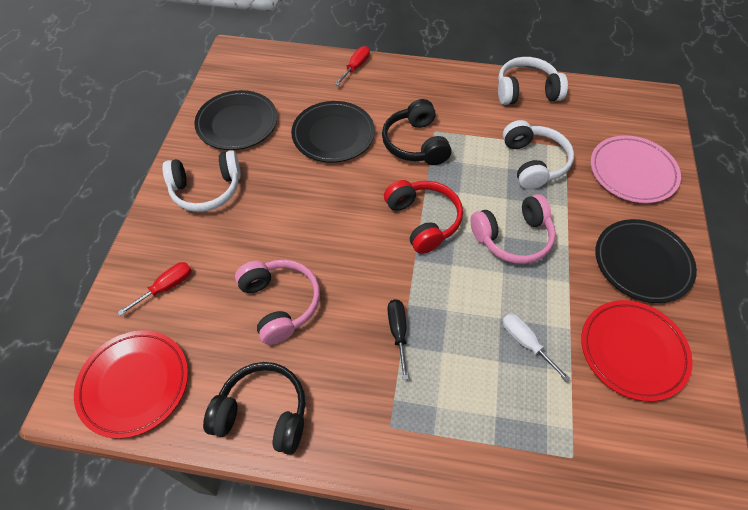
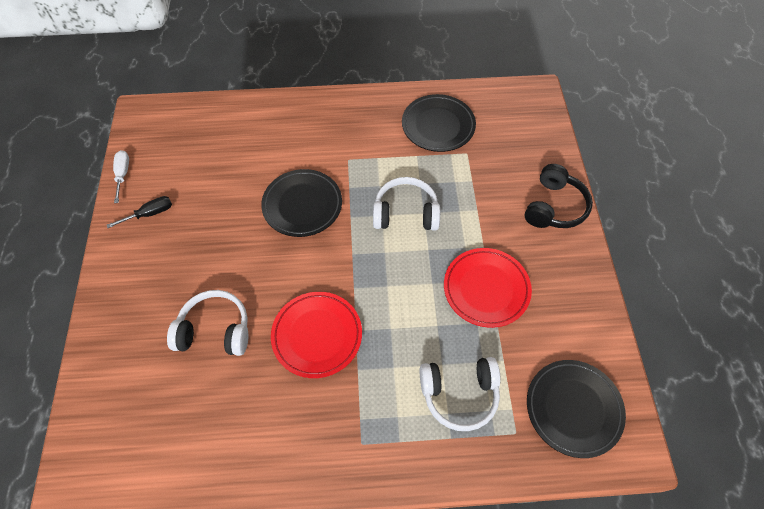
black headphones: [203,362,306,455] [382,99,451,165] = 2 -> [525,164,593,228] = 1
pink headphones: [235,260,320,345] [470,194,556,264] = 2 -> none = 0
pink plate: [591,135,681,203] = 1 -> none = 0
red headphones: [384,180,463,254] = 1 -> none = 0
red screwdriver: [117,262,192,316] [335,46,370,86] = 2 -> none = 0

